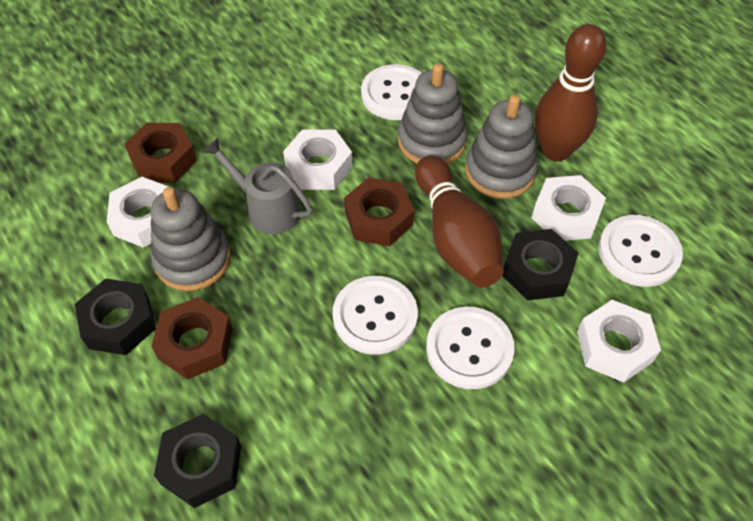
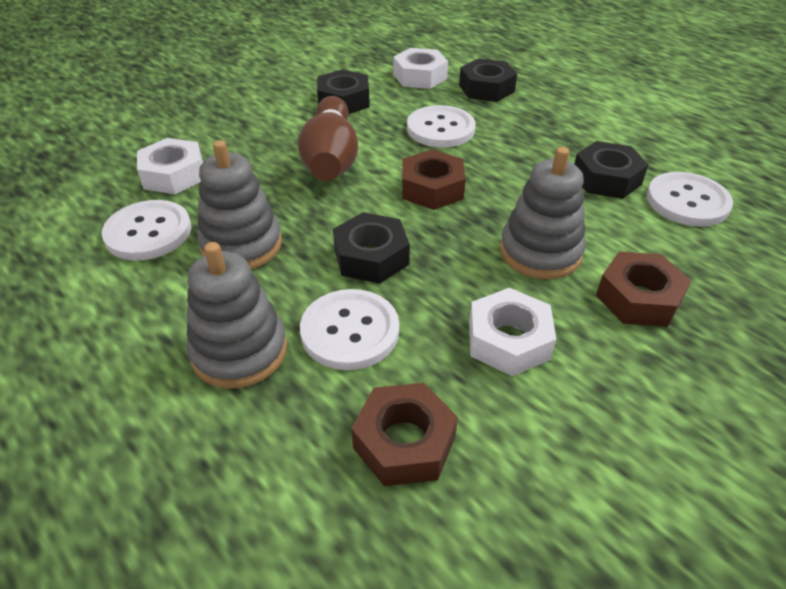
black nut: [75,278,156,355] [154,414,241,508] [502,229,579,301] = 3 -> [317,69,370,114] [333,212,410,284] [459,58,517,102] [574,141,649,199] = 4
brown bowling pin: [415,156,504,287] [535,24,607,161] = 2 -> [298,96,358,181] = 1
grey watering can: [203,138,313,234] = 1 -> none = 0
white nut: [107,177,169,248] [283,129,353,190] [532,175,606,241] [577,300,661,382] = 4 -> [137,138,203,194] [393,48,448,89] [469,288,556,376] = 3

